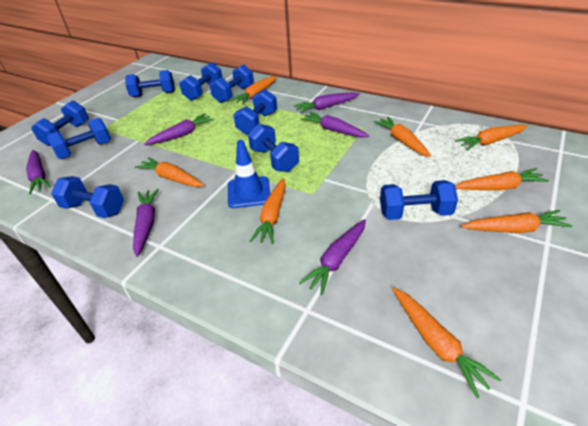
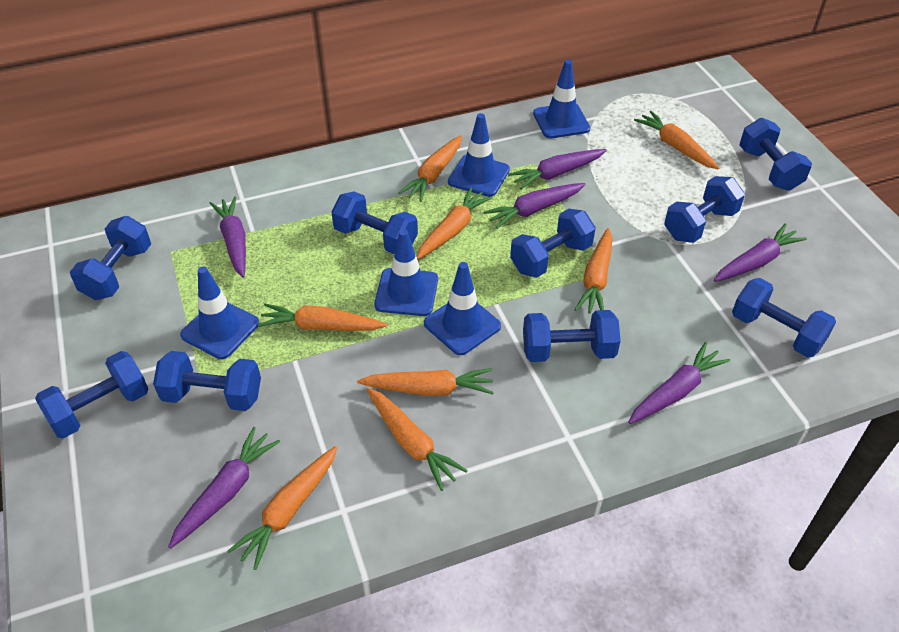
blue traffic cone: [228,140,270,208] = 1 -> [180,266,260,359] [374,229,438,316] [424,262,501,355] [448,113,510,197] [533,60,590,138] = 5

